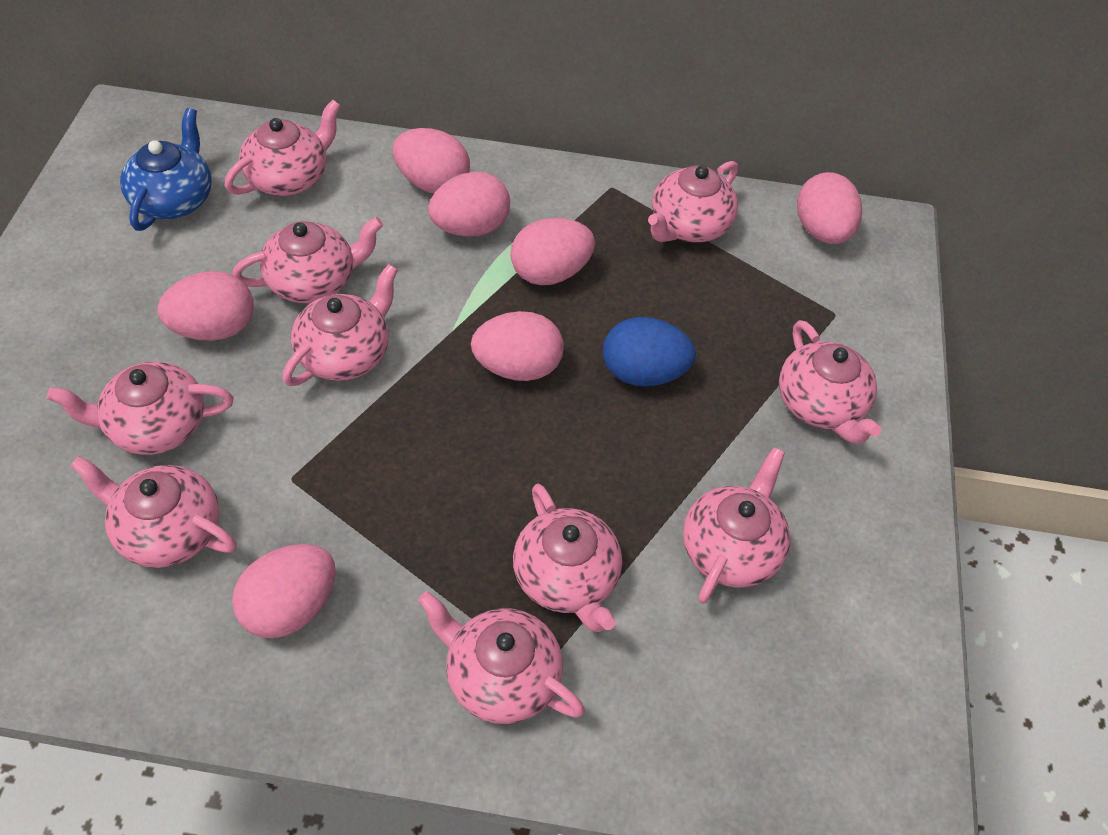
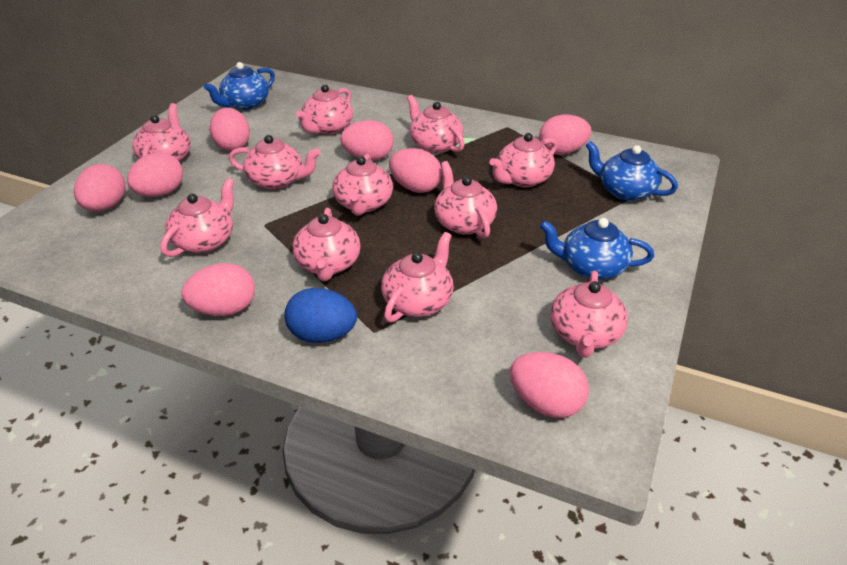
blue teapot: [120,108,212,231] = 1 -> [204,62,275,110] [540,218,654,280] [585,141,678,201] = 3
pink egg: [158,271,254,341] [232,544,336,638] [393,128,470,193] [428,172,510,236] [471,311,564,381] [510,218,595,285] [797,172,862,244] = 7 -> [74,164,126,211] [127,152,183,197] [181,263,255,316] [209,108,250,151] [340,120,394,161] [389,148,442,193] [510,352,589,418] [539,115,591,155] = 8
pink teapot: [47,362,234,455] [70,456,237,568] [225,100,341,196] [232,217,383,303] [282,264,398,386] [418,591,585,724] [513,484,622,632] [648,161,738,242] [683,447,791,604] [779,320,882,444] = 10 -> [132,103,191,162] [160,178,234,257] [229,135,321,190] [292,208,360,281] [296,85,353,135] [332,154,393,216] [381,232,454,322] [407,95,465,153] [434,161,497,238] [489,133,557,187] [550,271,628,358] = 11

